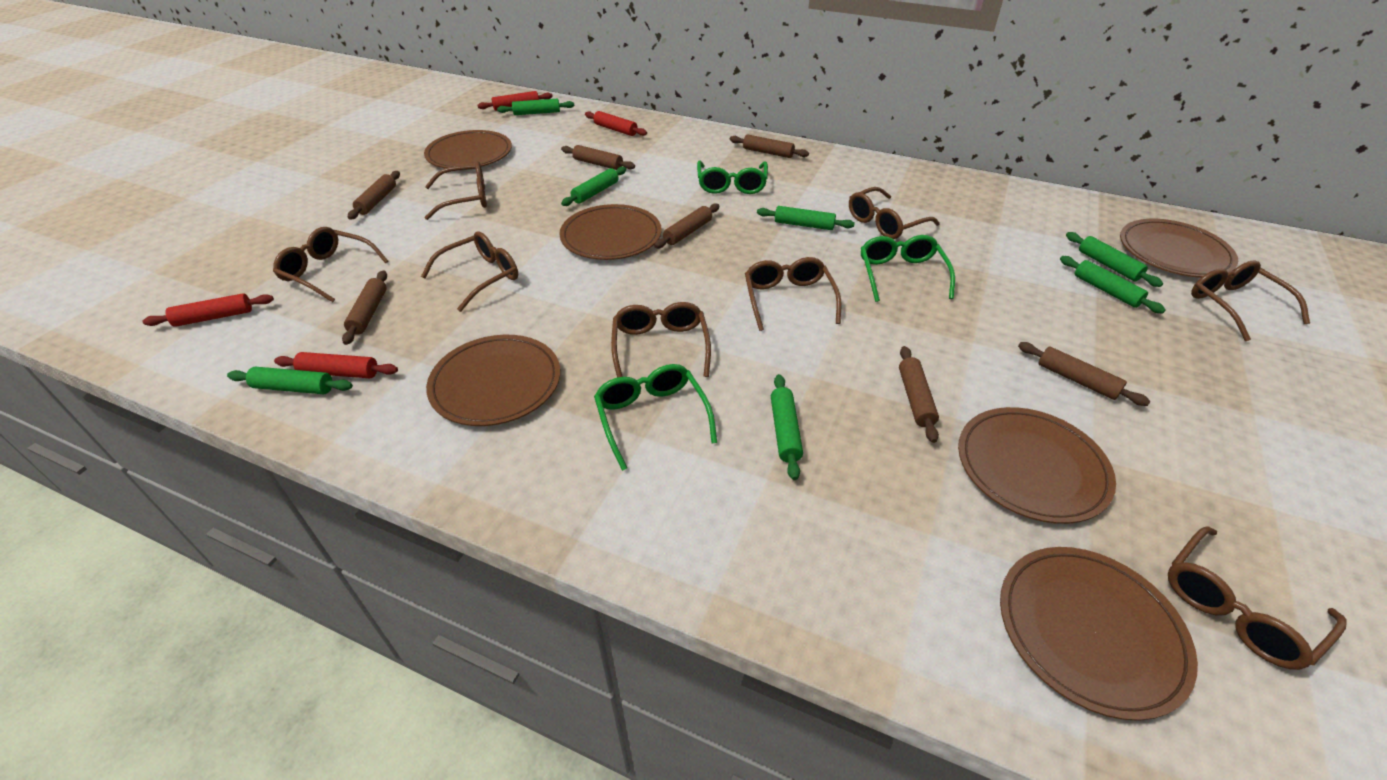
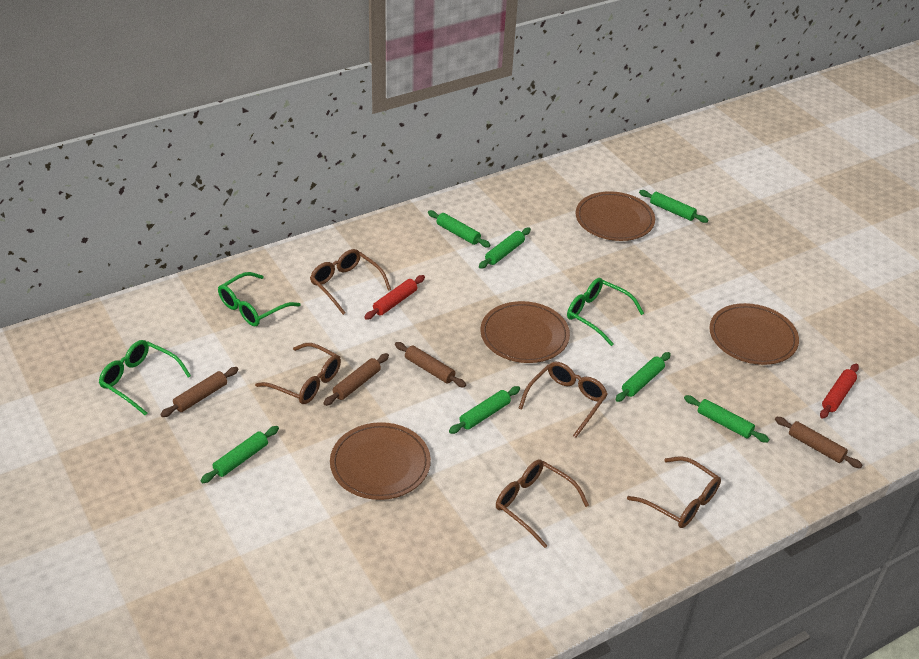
brown glasses: [273,227,388,302] [421,231,518,312] [424,161,487,220] [611,302,711,378] [745,257,841,331] [849,187,940,239] [1168,526,1347,670] [1191,260,1310,341] = 8 -> [255,343,341,404] [310,249,391,315] [496,460,589,548] [519,362,608,438] [627,456,721,528] = 5
brown plate: [424,130,512,168] [426,335,560,426] [559,204,662,260] [958,407,1116,524] [1000,547,1198,721] [1120,219,1238,278] = 6 -> [330,422,431,500] [480,301,570,363] [576,191,655,241] [709,303,799,365] = 4
brown rolling pin: [342,271,387,345] [348,171,400,219] [561,145,635,170] [654,203,720,248] [730,134,809,158] [899,346,939,443] [1018,342,1151,406] = 7 -> [160,367,239,417] [323,353,389,406] [395,342,466,388] [775,417,862,468] = 4
red rolling pin: [142,293,274,327] [274,352,398,378] [478,91,553,111] [585,111,647,136] = 4 -> [364,275,425,320] [820,364,859,419] = 2

